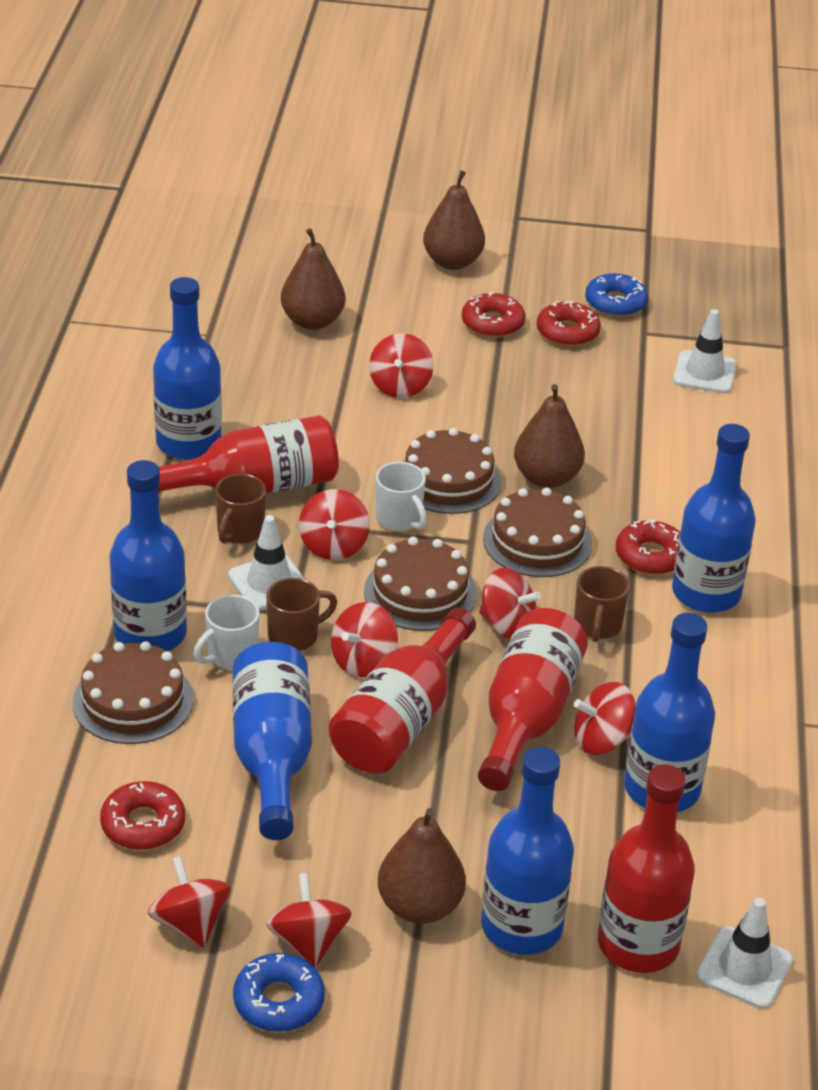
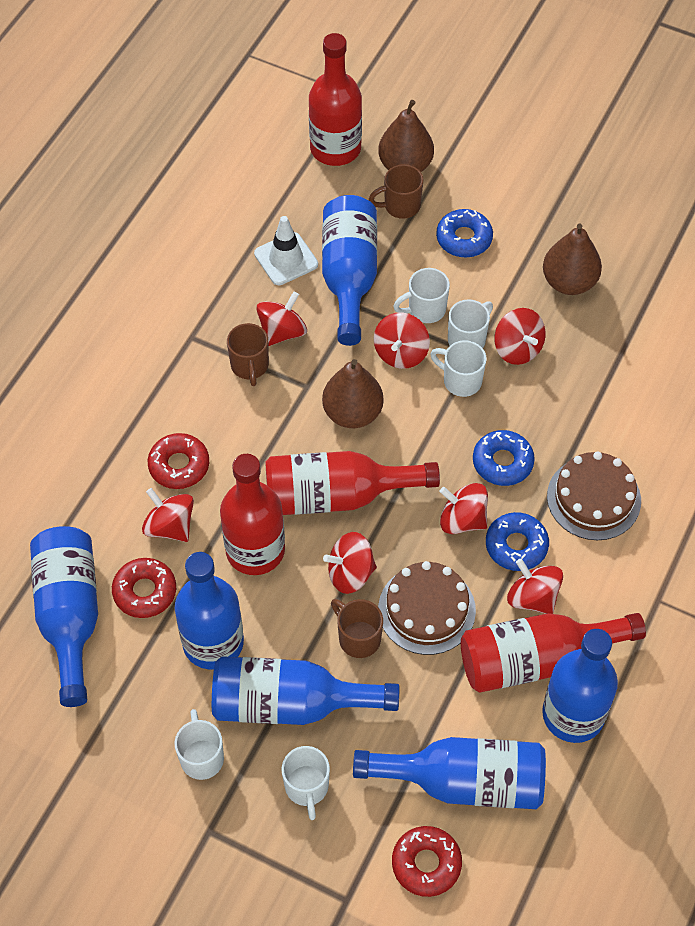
blue donut: [233,953,325,1032] [585,273,648,317] = 2 -> [436,209,493,257] [473,430,535,486] [486,512,549,571] = 3
brown cake: [73,641,194,744] [364,537,477,631] [403,428,501,514] [483,488,592,577] = 4 -> [378,561,476,655] [547,452,641,540] = 2
brown pear: [281,228,345,330] [378,808,466,924] [423,170,485,270] [514,384,585,488] = 4 -> [322,359,384,428] [378,100,434,172] [543,224,602,295] = 3
red donut: [100,781,185,850] [462,292,526,338] [537,301,601,346] [616,519,680,575] = 4 -> [112,558,176,618] [148,433,209,489] [392,826,462,897] = 3
white mug: [193,595,260,670] [376,462,427,531] = 2 -> [175,709,224,780] [282,746,330,820] [393,268,450,323] [430,340,487,397] [448,299,493,348] = 5
white traffic cone: [228,515,306,611] [673,309,737,393] [696,898,793,1009] = 3 -> [254,216,318,285] = 1

